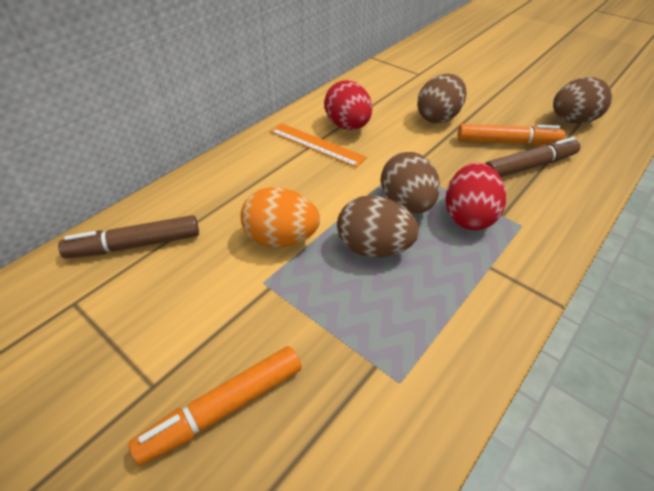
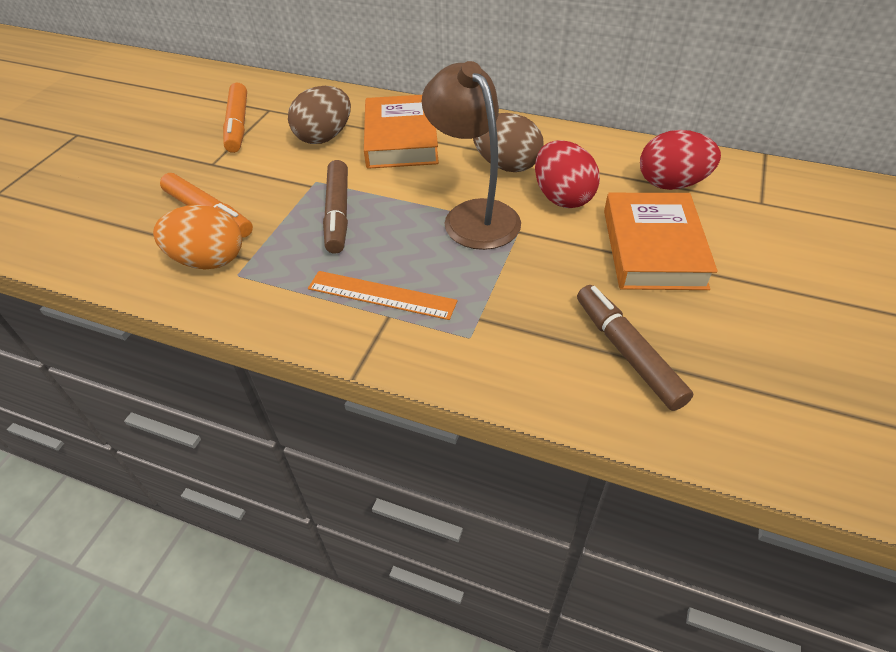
brown egg: [337,195,419,257] [381,152,440,214] [417,74,467,124] [553,77,612,124] = 4 -> [288,86,351,144] [473,113,544,172] = 2
brown lamp: none = 0 -> [422,61,521,250] = 1
orange book: none = 0 -> [364,95,439,169] [604,193,718,290] = 2

